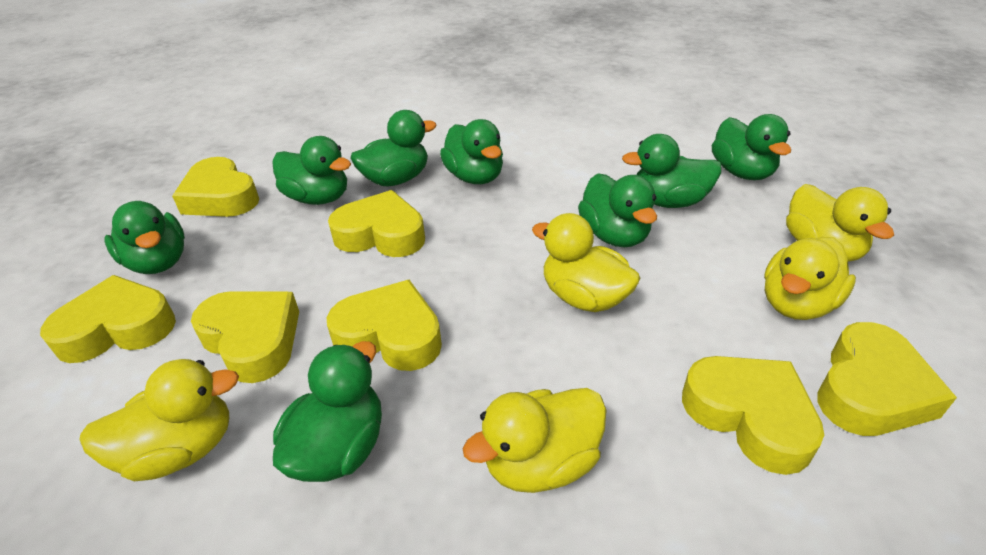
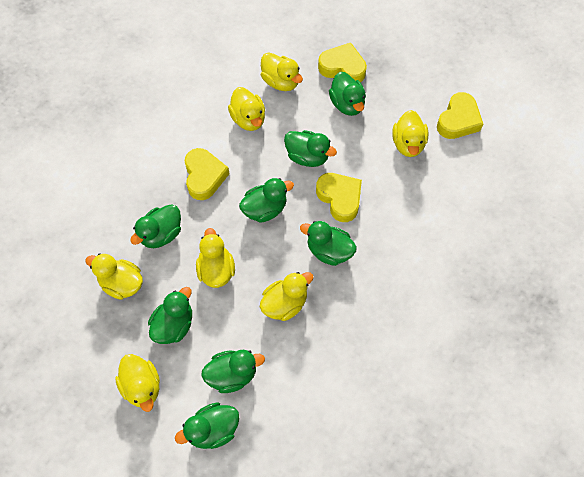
yellow duck: [79,359,239,481] [463,388,607,493] [532,213,640,312] [764,237,856,320] [786,184,894,262] = 5 -> [85,253,143,300] [115,354,160,412] [196,228,235,288] [228,87,265,131] [260,272,314,321] [261,52,303,91] [392,110,428,157] = 7
yellow heart: [40,275,176,363] [172,157,259,217] [191,291,299,383] [327,280,442,371] [328,190,425,257] [682,356,824,475] [817,322,957,436] = 7 -> [185,148,229,200] [316,173,362,222] [318,43,367,82] [437,92,483,139] = 4

